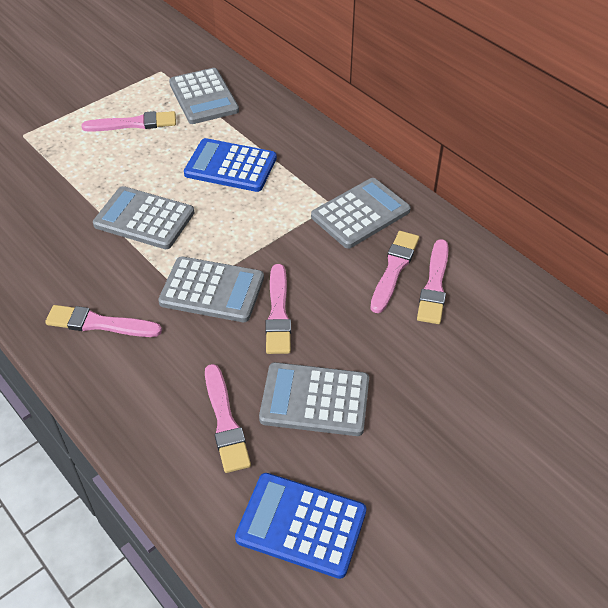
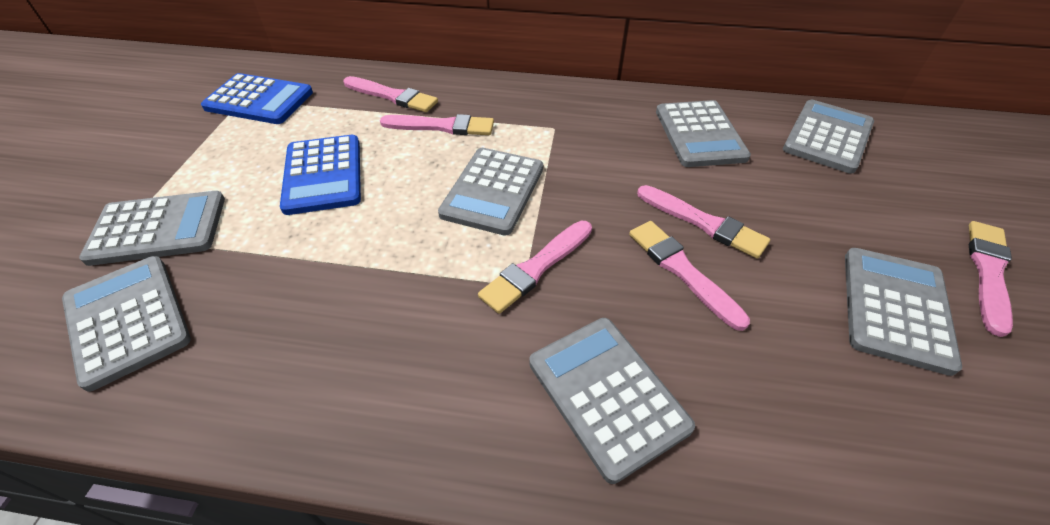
grey calculator: [93,186,194,249] [158,257,264,322] [169,68,239,124] [259,362,369,436] [311,178,411,249] = 5 -> [62,256,191,392] [79,191,225,266] [438,148,543,236] [529,318,695,484] [656,100,751,167] [783,100,874,174] [845,248,962,376] = 7

